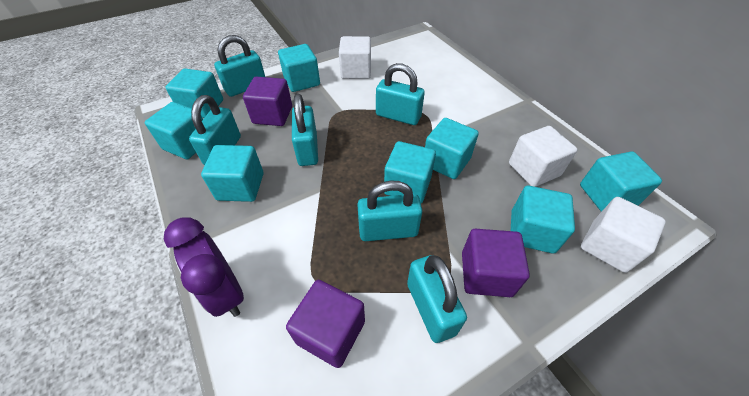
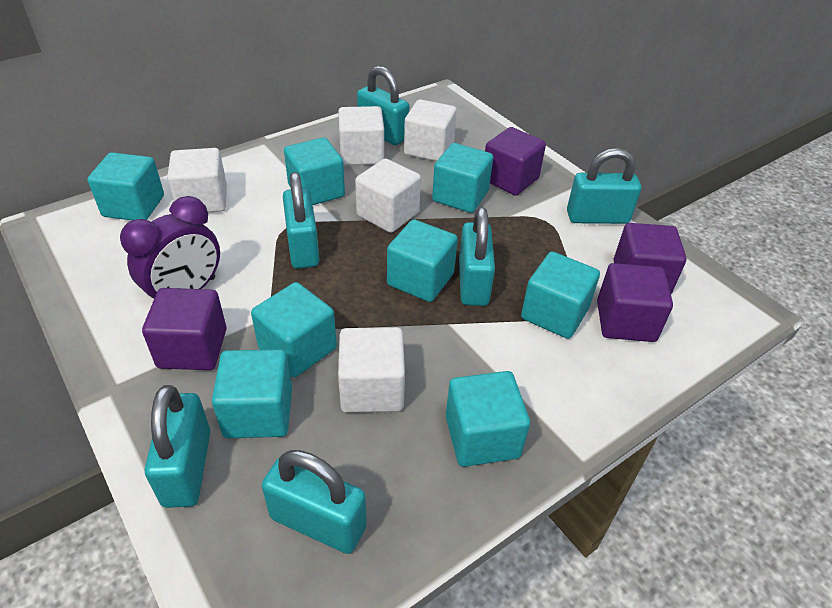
purple cube: [243,77,292,126] [286,280,365,368] [462,229,530,297] = 3 -> [142,288,227,370] [485,127,546,196] [597,263,673,342] [614,223,686,294] = 4
white cube: [339,36,371,79] [509,126,577,187] [581,197,666,273] = 3 -> [167,148,227,213] [338,106,384,166] [338,327,405,413] [355,158,421,233] [404,99,457,161] = 5

